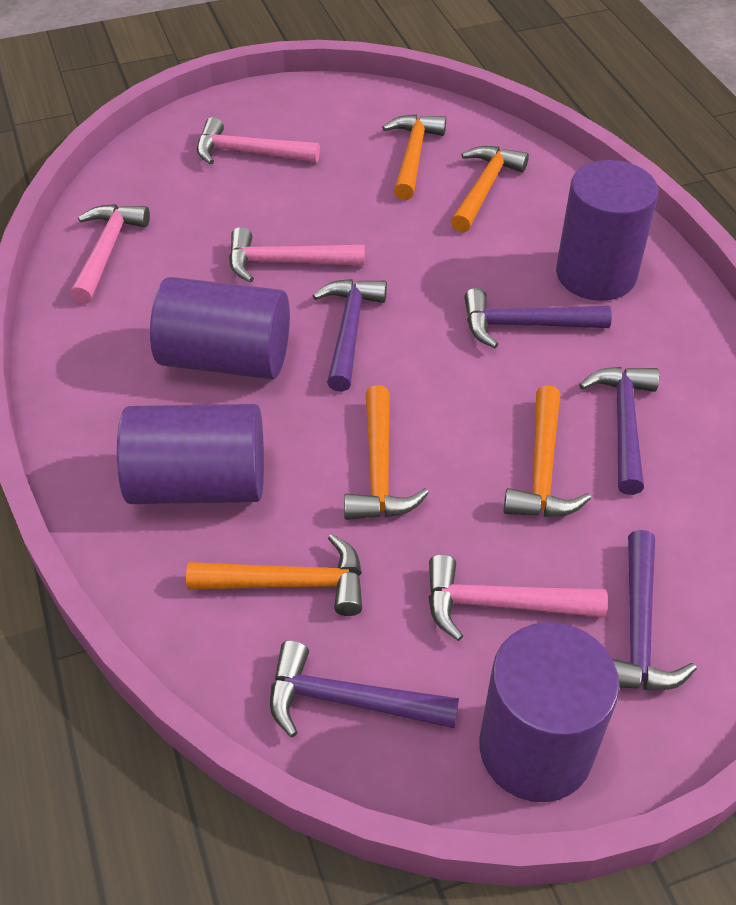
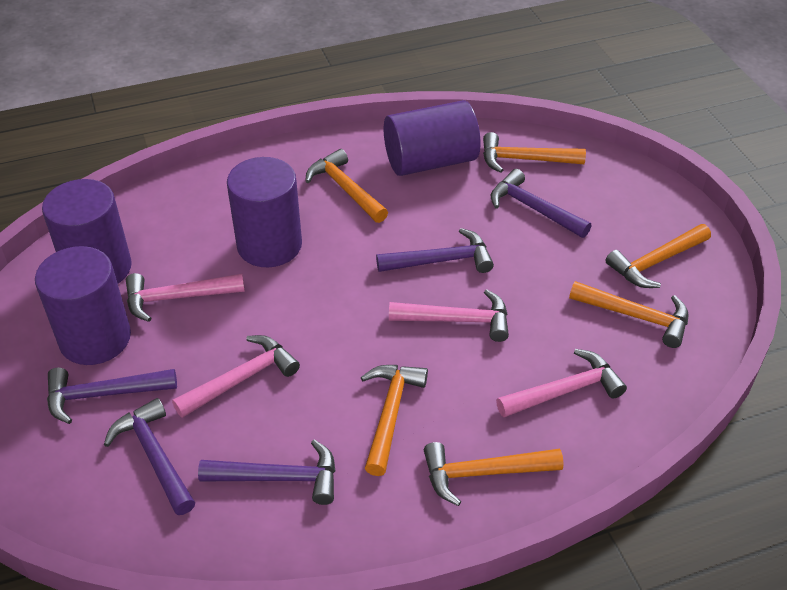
orange hammer: [186,534,362,616] [344,386,429,520] [382,114,446,200] [451,146,529,232] [504,385,591,517] = 5 -> [305,149,388,223] [361,365,428,476] [424,442,564,506] [483,132,586,173] [569,281,688,348] [606,224,711,288] = 6

